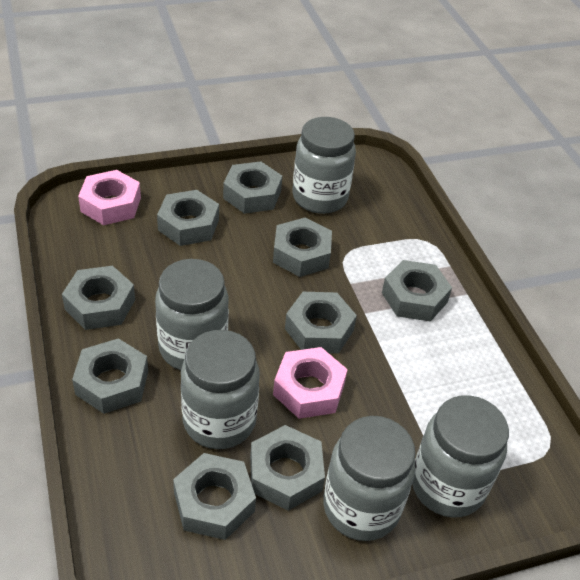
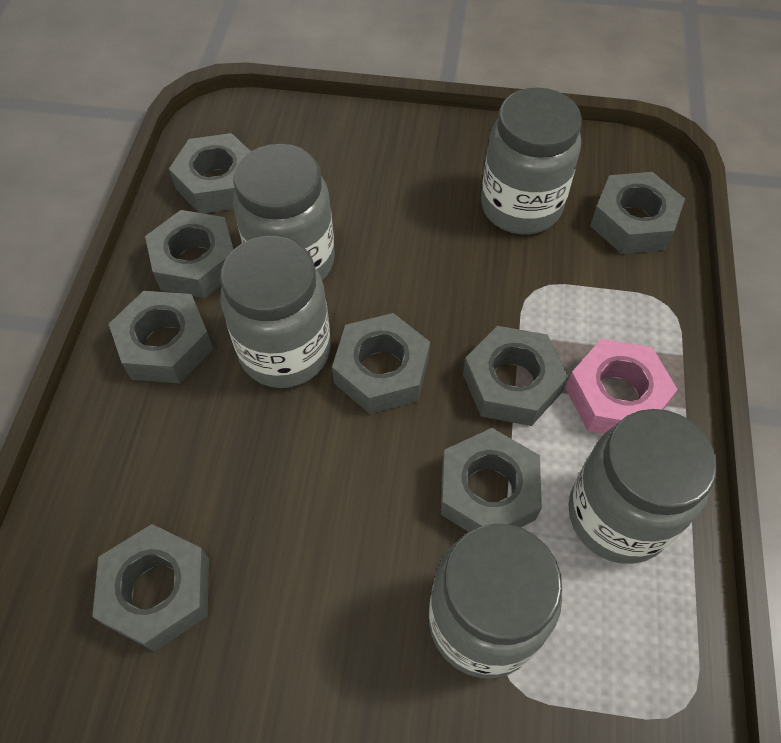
grey nut: [62,266,135,330] [72,338,148,414] [157,190,219,246] [173,453,256,540] [223,161,282,214] [250,425,325,511] [273,217,332,277] [285,292,357,354] [382,260,452,322] = 9 -> [92,524,209,651] [109,291,213,383] [145,210,233,298] [169,133,251,213] [332,313,430,414] [441,428,542,532] [463,326,568,426] [590,172,685,254] = 8
pink nut: [78,170,141,225] [273,347,348,419] = 2 -> [566,339,678,434] = 1

